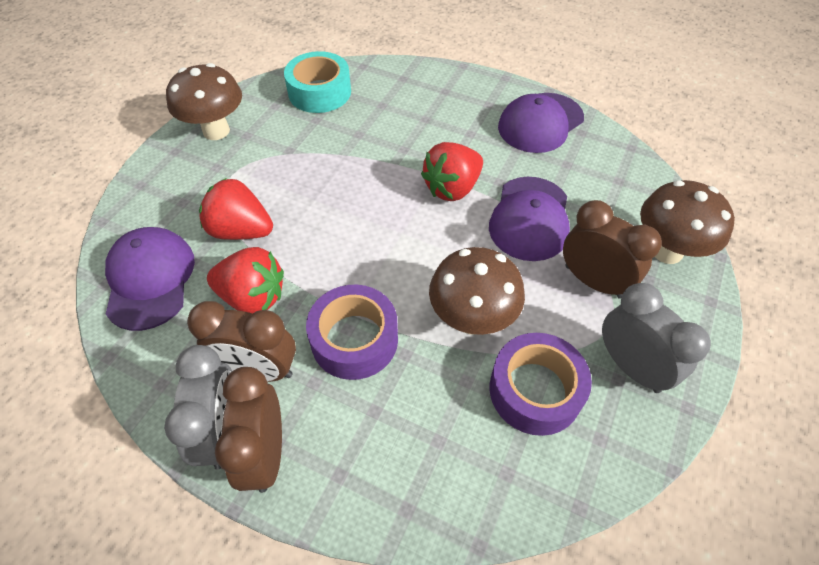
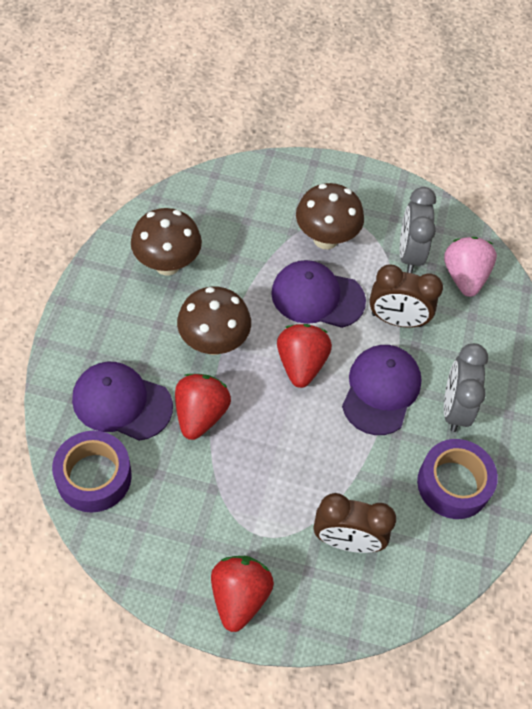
brown clock: [187,301,296,382] [215,367,282,493] [563,200,662,299] = 3 -> [314,493,396,553] [369,264,443,328] = 2
pink strawberry: none = 0 -> [444,237,497,297] = 1
turquoise tape: [284,51,351,113] = 1 -> none = 0

